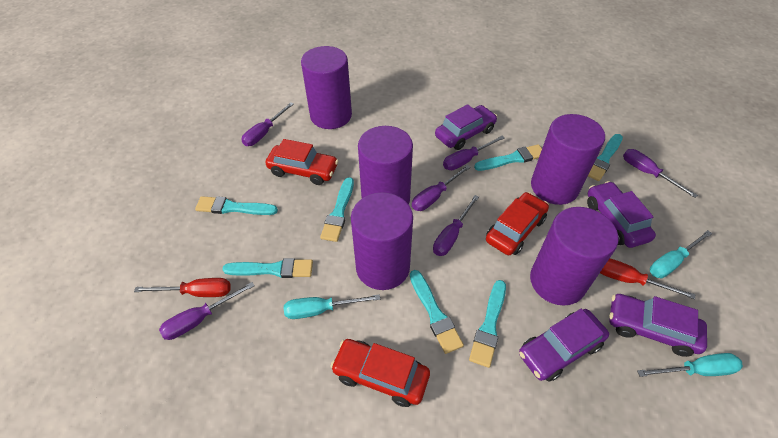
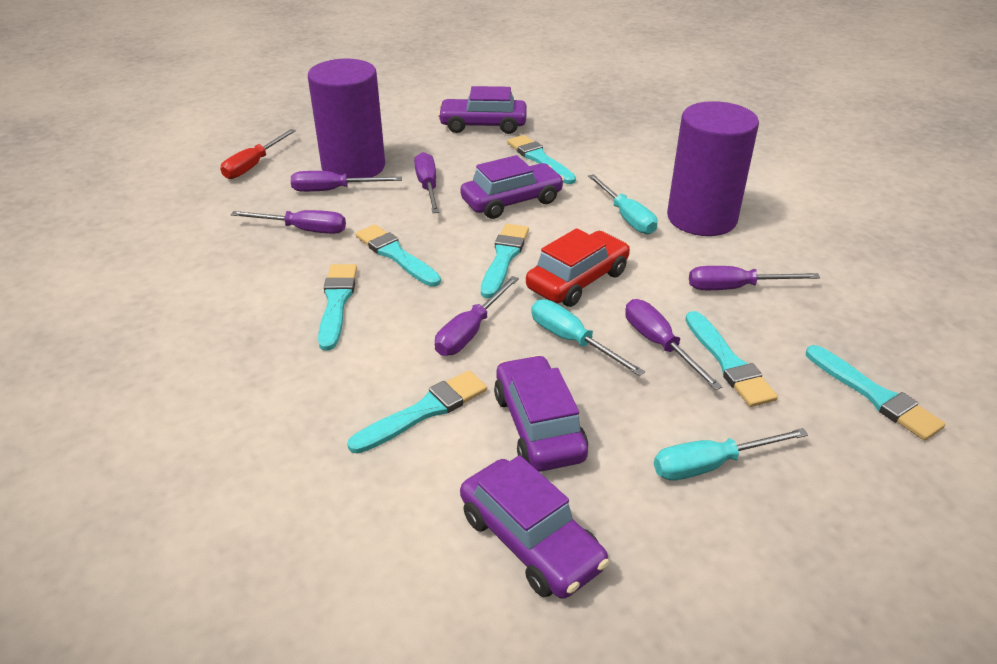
purple cylinder: [301,46,352,129] [351,192,413,290] [358,126,413,205] [530,207,618,305] [531,114,605,205] = 5 -> [308,59,385,178] [667,101,759,236] = 2
red car: [266,139,338,185] [330,339,430,407] [486,192,549,255] = 3 -> [526,228,630,307] = 1
red screwdriver: [134,278,231,297] [600,258,695,299] = 2 -> [220,129,296,179] = 1

